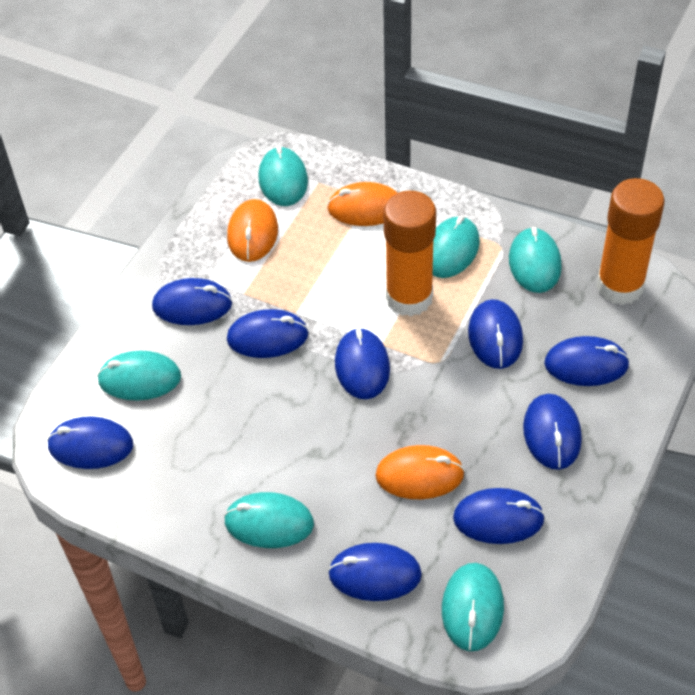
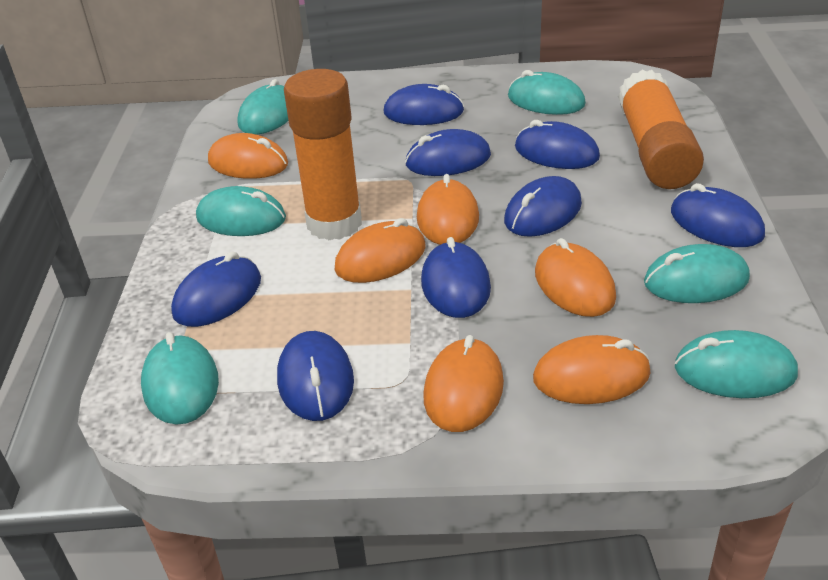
blue mouse: [47,416,133,469] [152,278,232,325] [227,309,309,358] [328,543,422,601] [335,328,390,399] [453,488,545,544] [468,299,523,369] [523,394,582,470] [544,336,630,386] = 9 -> [171,251,261,327] [277,331,354,421] [384,84,464,125] [405,129,491,176] [421,237,491,318] [504,176,582,237] [515,120,600,169] [671,183,765,247] = 8
orange mouse: [227,199,278,262] [327,182,397,226] [375,445,465,499] = 3 -> [208,133,288,179] [335,218,426,283] [417,174,479,245] [423,335,504,432] [533,335,651,404] [535,238,616,317] = 6

